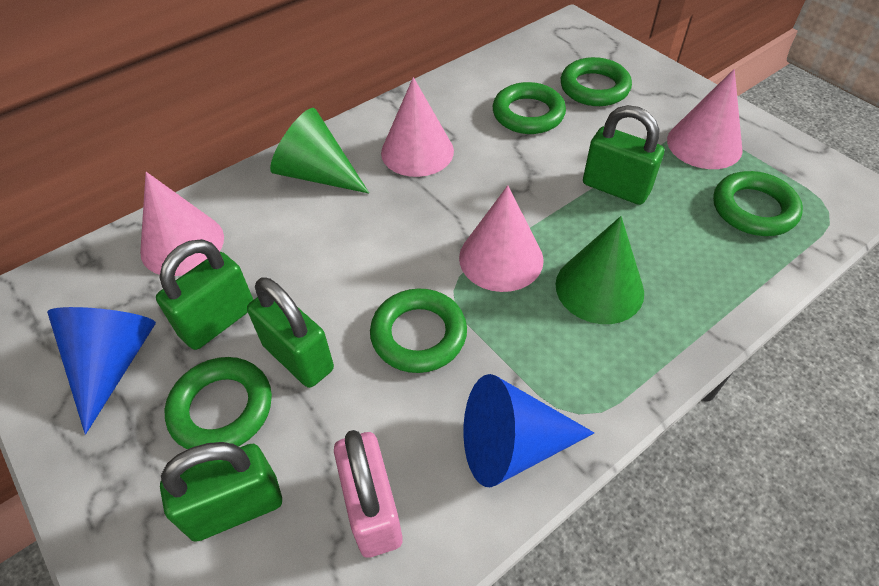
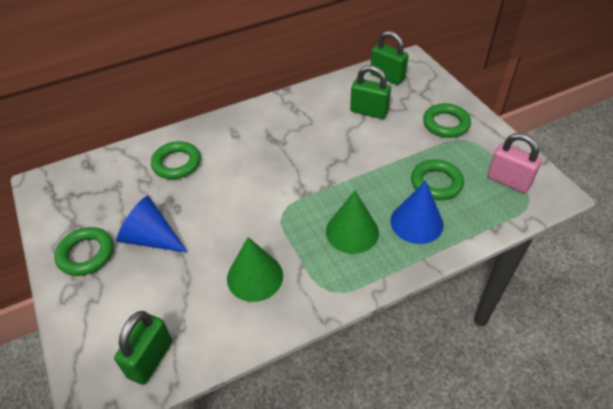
green padlock: [156,239,253,350] [160,442,282,542] [247,277,334,388] [583,105,664,205] = 4 -> [114,311,172,385] [350,65,391,119] [370,31,408,85] = 3
green ring: [165,357,272,449] [370,289,467,373] [493,82,566,134] [561,57,632,106] [713,171,803,236] = 5 -> [54,227,113,276] [151,141,201,179] [411,159,464,200] [423,103,471,138] = 4
pink cone: [140,172,224,276] [381,77,454,177] [459,185,544,292] [667,69,743,169] = 4 -> none = 0

